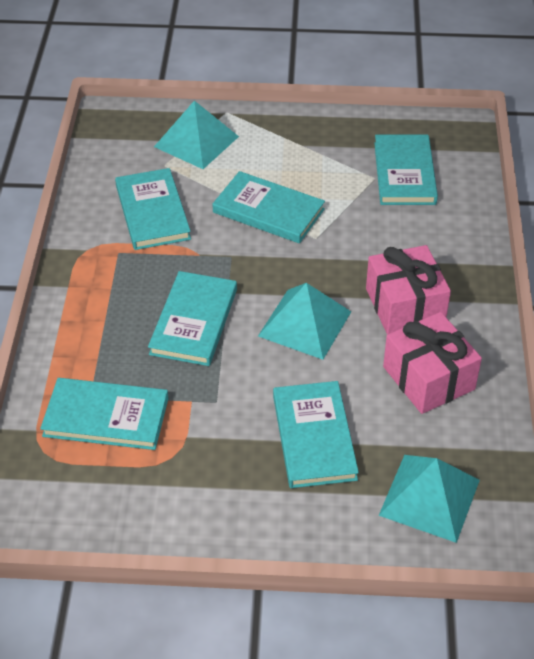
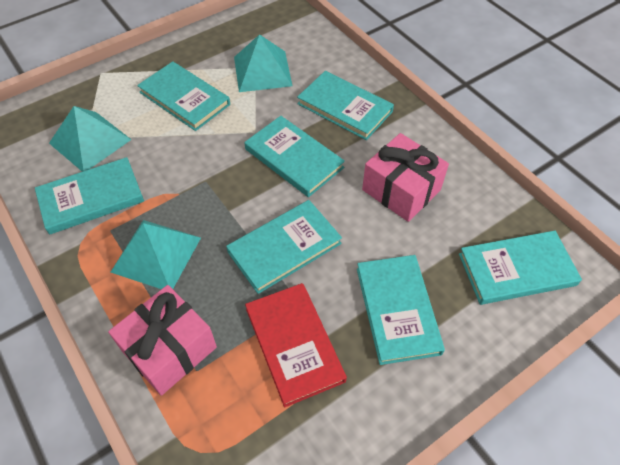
red book: none = 0 -> [245,283,347,407] = 1
turquoise book: [40,378,169,450] [115,168,191,250] [148,271,237,366] [213,171,325,244] [273,381,359,488] [374,135,438,205] = 6 -> [35,157,144,235] [137,61,230,131] [226,200,342,294] [244,116,345,197] [297,71,394,140] [357,255,445,365] [459,231,582,305] = 7

